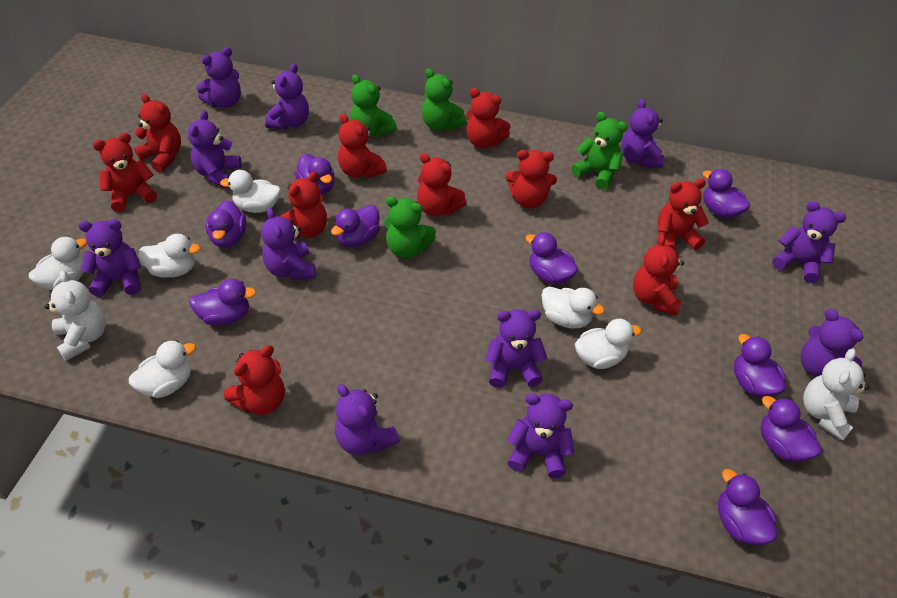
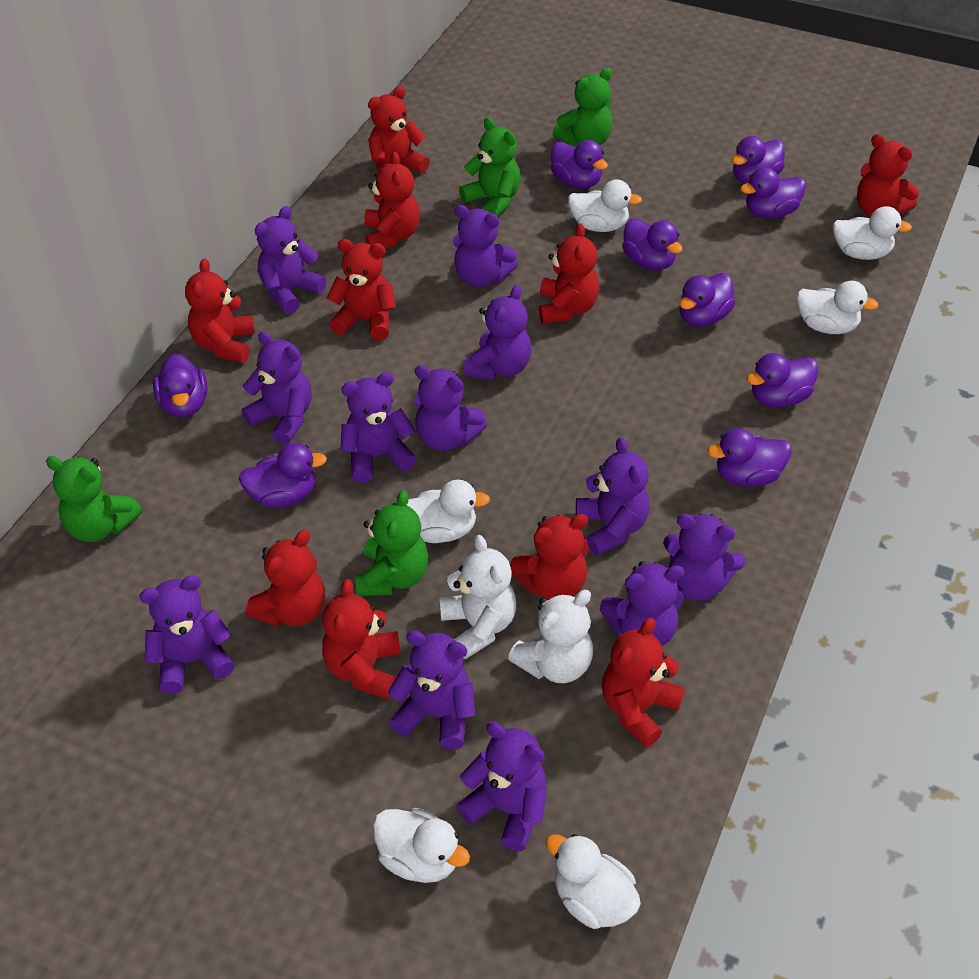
purple teddy bear: [78,219,142,297] [188,110,241,188] [196,47,241,108] [261,208,315,280] [265,64,309,130] [335,384,400,455] [485,309,548,388] [507,394,574,478] [621,99,664,168] [772,201,846,283] [800,309,864,377] = 11 -> [139,575,234,694] [241,331,312,445] [255,206,326,314] [341,372,417,483] [388,631,475,749] [414,365,487,451] [453,205,518,288] [456,722,547,851] [464,285,531,380] [576,437,650,556] [600,561,684,646] [663,513,746,601] = 12

